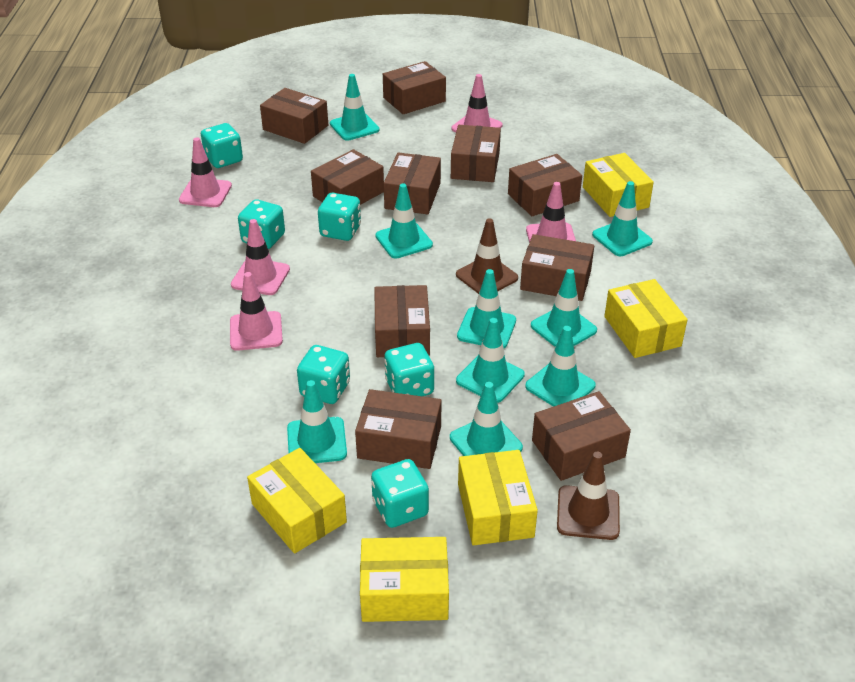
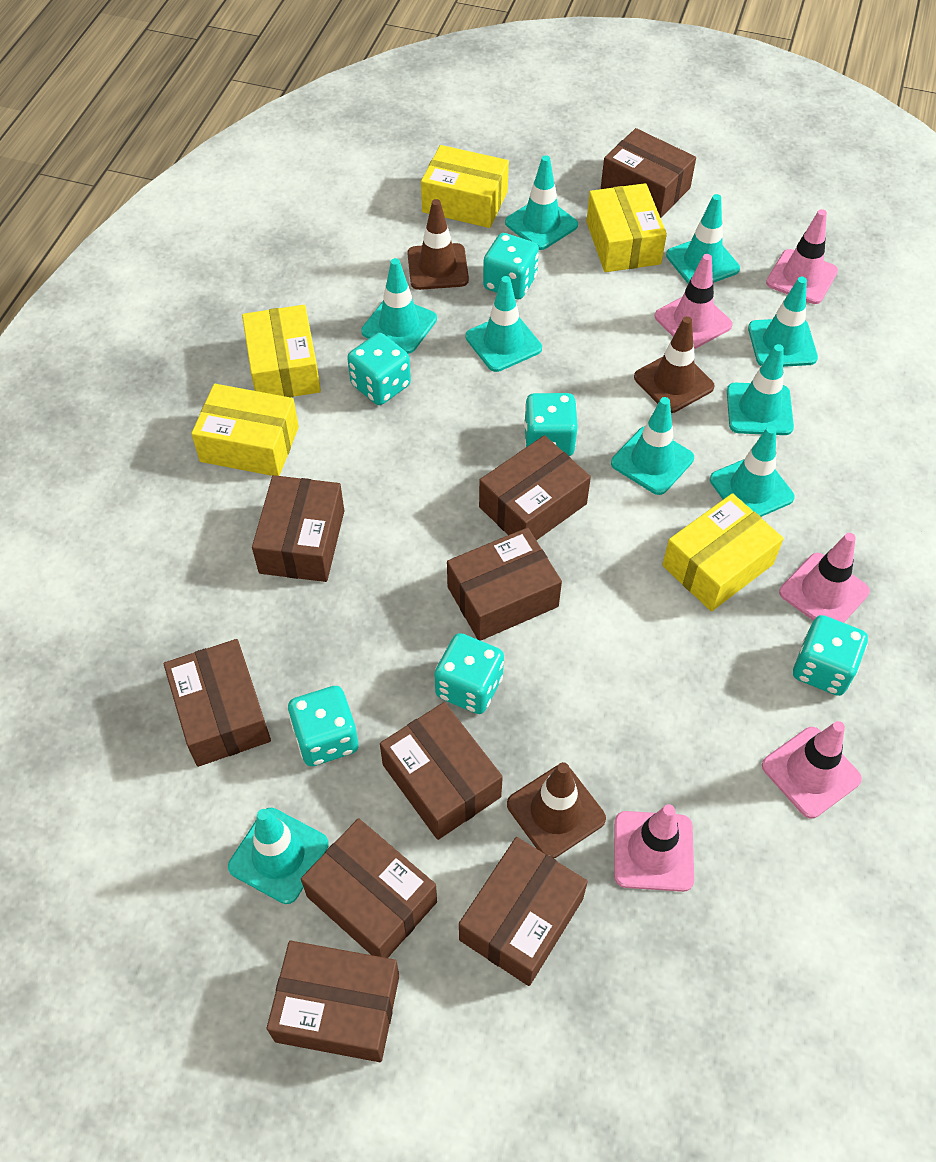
brown box: [260,88,328,144] [311,149,384,205] [355,389,442,469] [374,285,430,357] [383,61,446,114] [384,152,441,214] [451,125,501,182] [508,154,582,216] [520,234,594,301] [532,391,631,481] = 10 -> [164,639,271,767] [252,475,344,582] [267,941,399,1062] [301,818,437,958] [380,702,503,840] [447,528,562,641] [459,837,588,986] [479,435,591,540] [601,128,696,218] = 9
brown traffic cone: [456,218,518,294] [557,452,620,540] = 2 -> [407,199,469,290] [507,762,606,858] [634,316,715,413] = 3

